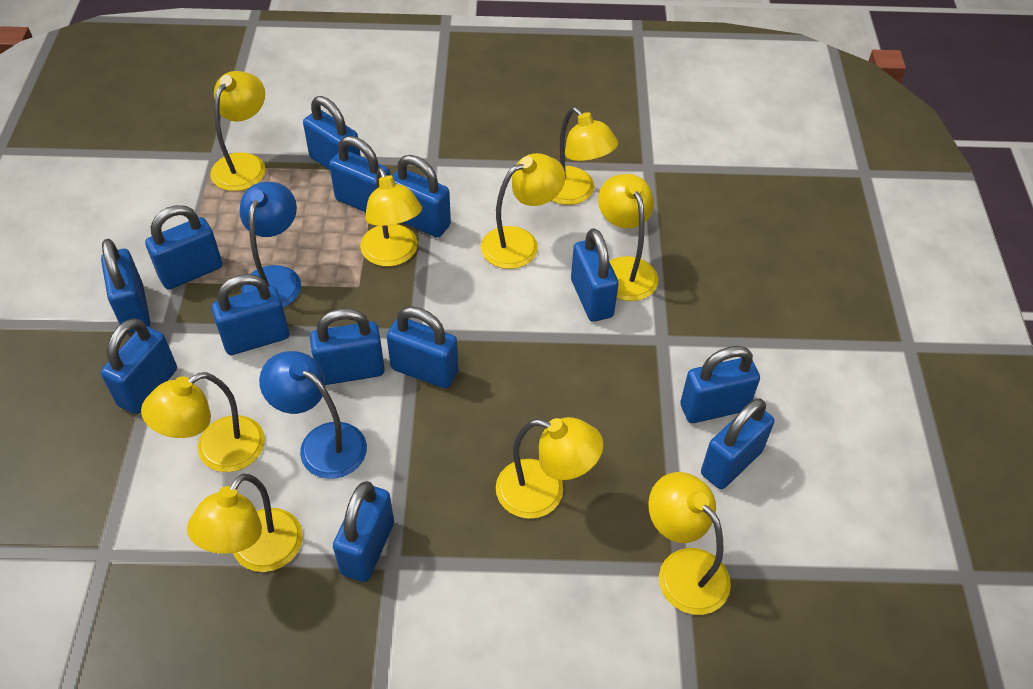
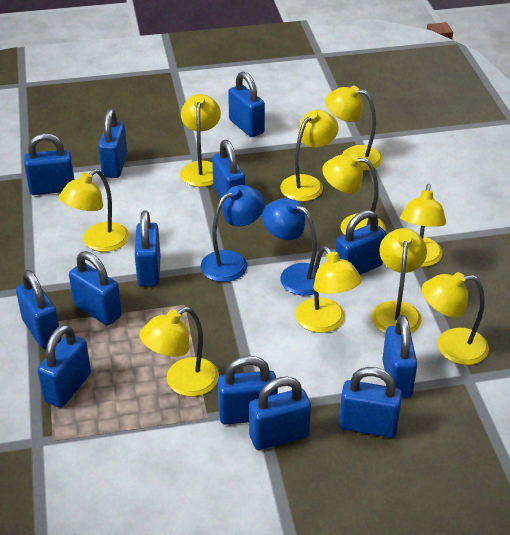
yellow lamp: [141,372,265,472] [187,474,303,572] [210,71,265,191] [360,167,422,266] [481,153,565,269] [496,417,604,519] [551,107,618,205] [598,174,658,301] [648,472,731,615] = 9 -> [59,169,129,252] [139,307,219,397] [180,94,221,187] [280,110,339,201] [295,246,362,333] [322,154,385,235] [325,85,383,170] [372,228,427,333] [400,184,446,267] [422,272,489,365] = 10

